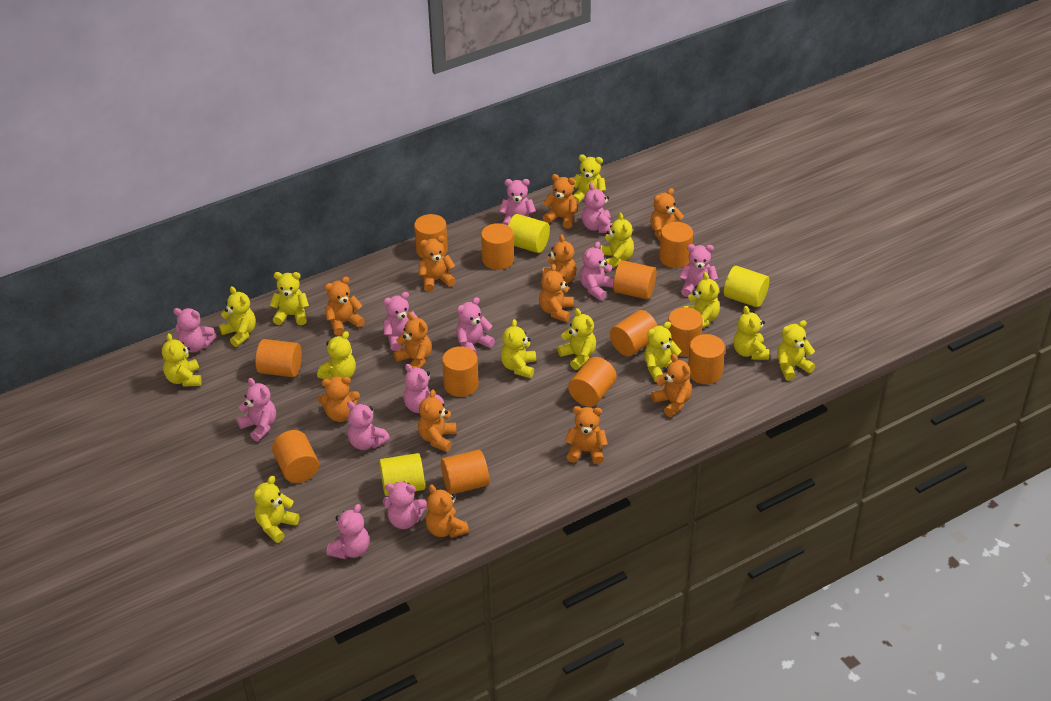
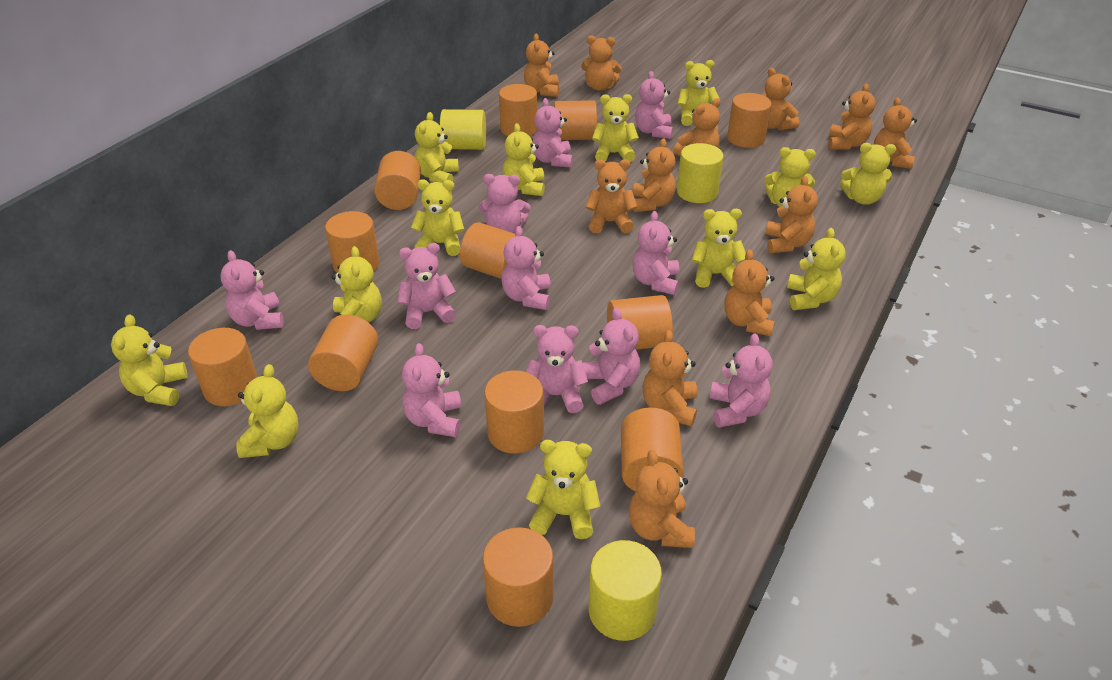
pink teddy bear: [173,308,217,353] [237,378,276,441] [327,504,369,559] [347,401,390,450] [383,292,418,351] [383,482,427,529] [404,363,444,413] [456,297,495,354] [499,179,536,226] [580,241,614,301] [582,183,613,233] [679,244,718,297] = 12 -> [221,250,284,330] [398,243,456,329] [402,343,462,437] [479,174,531,233] [501,226,551,310] [526,325,588,413] [533,98,573,167] [582,308,640,405] [632,211,679,295] [635,71,673,139] [710,334,773,428] = 11

